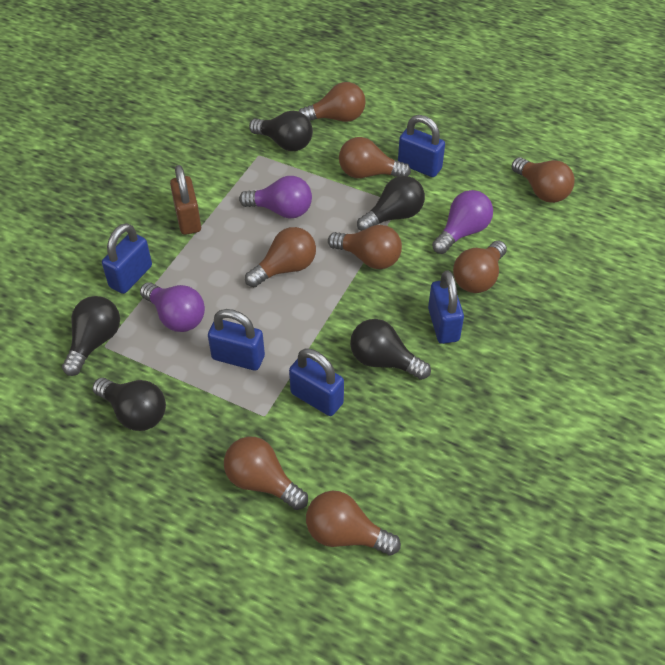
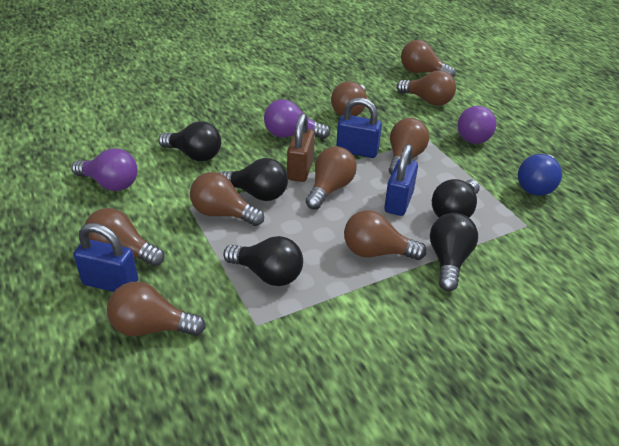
blue light bulb: none = 0 -> [518,154,562,196] = 1
blue padlock: [102,223,152,294] [208,309,265,371] [289,348,344,416] [398,115,445,177] [428,271,464,344] = 5 -> [73,223,138,292] [336,98,382,158] [384,144,418,216] = 3
brown light bulb: [224,437,308,510] [245,227,316,287] [298,82,366,122] [306,491,401,556] [328,225,402,269] [339,137,411,178] [453,241,507,293] [512,157,575,203] = 8 -> [85,208,164,266] [107,281,206,336] [190,172,264,226] [306,146,357,210] [331,81,367,116] [344,210,427,260] [389,118,429,175] [396,70,456,106] [401,40,456,77] = 9

